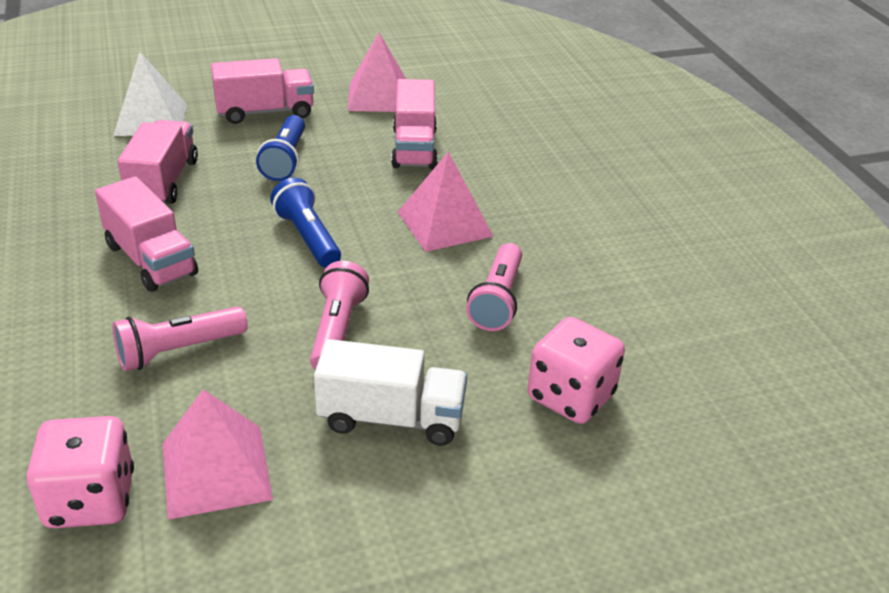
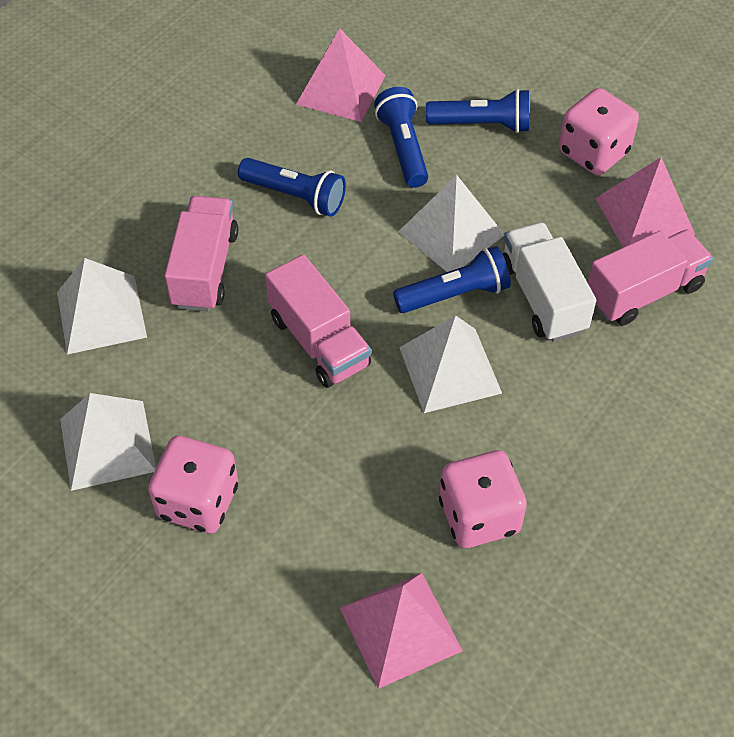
blue flashlight: [256,115,305,181] [270,177,341,268] = 2 -> [238,158,346,216] [374,87,428,188] [393,246,511,313] [426,89,529,133] = 4
pink dice: [27,416,134,528] [527,317,625,424] = 2 -> [148,436,238,533] [439,450,527,548] [559,88,639,175] = 3
pink flashlight: [112,306,248,371] [310,261,369,370] [466,243,522,331] = 3 -> none = 0
pink truck: [95,176,198,292] [117,120,198,204] [211,58,314,124] [391,79,438,169] = 4 -> [164,196,238,311] [265,254,371,388] [587,229,713,326] = 3
white pyramid: [113,52,187,136] = 1 -> [57,258,147,354] [60,393,156,491] [399,175,504,272] [399,315,502,413] = 4

